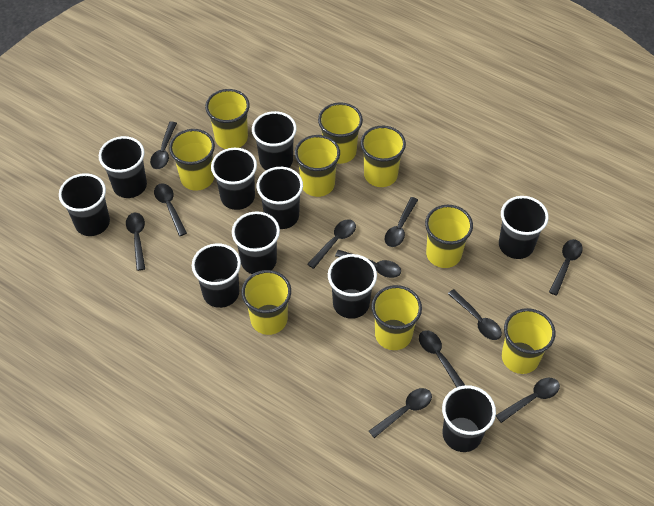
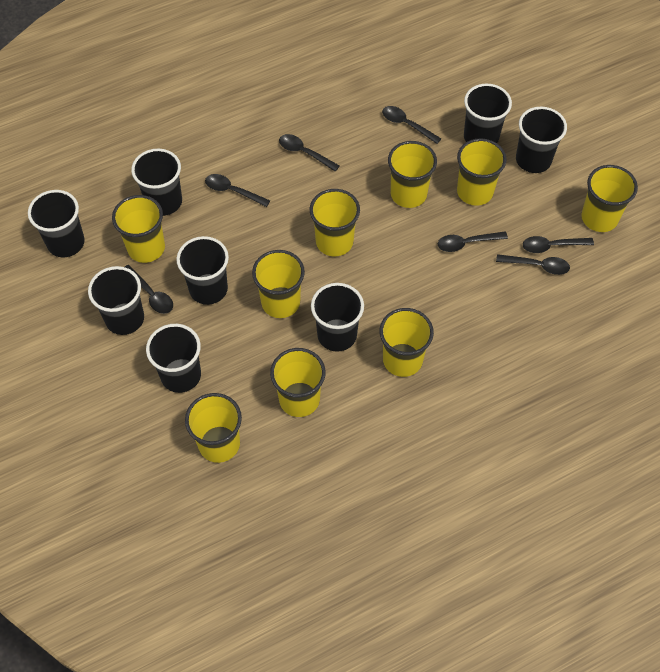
black cup: [59,173,110,236] [99,136,147,198] [192,243,241,308] [211,148,257,210] [232,211,280,274] [252,111,297,170] [257,167,303,229] [328,254,377,319] [442,385,496,452] [499,196,549,259] = 10 -> [28,190,85,257] [88,266,144,335] [131,149,182,216] [146,324,201,393] [176,236,229,305] [311,283,364,352] [464,84,512,143] [516,107,567,173] = 8
black spoon: [126,213,145,271] [150,122,177,169] [154,183,187,236] [307,219,356,269] [335,250,401,278] [369,388,432,438] [385,197,418,247] [419,330,465,387] [448,289,502,340] [496,378,560,423] [549,239,583,296] = 11 -> [125,265,173,314] [205,174,270,207] [279,134,339,172] [382,106,441,144] [438,232,508,252] [496,254,570,275] [523,236,594,253] = 7

